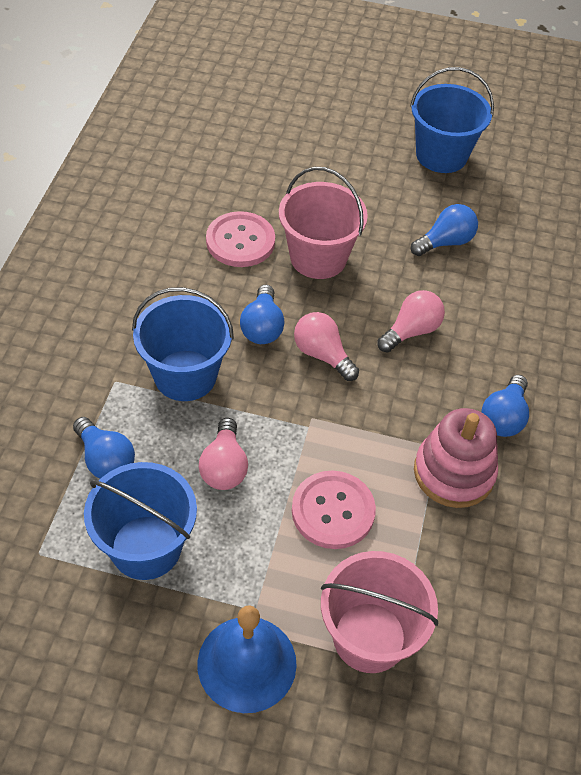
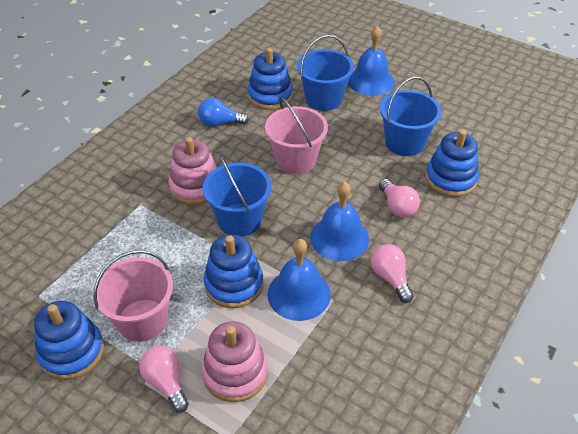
blue bell: [197,605,297,713] = 1 -> [267,239,331,321] [310,181,369,261] [348,26,395,96] = 3
blue light bulb: [73,417,135,479] [240,285,284,344] [411,204,478,256] [481,375,529,437] = 4 -> [198,98,249,126] = 1
blue stacking toy: none = 0 -> [34,301,104,380] [204,235,264,308] [248,48,293,110] [425,130,479,197] = 4
pink button: [206,211,275,267] [292,470,376,549] = 2 -> none = 0
pink stacking toy: [414,408,498,508] = 1 -> [168,137,217,205] [202,321,268,402] = 2

